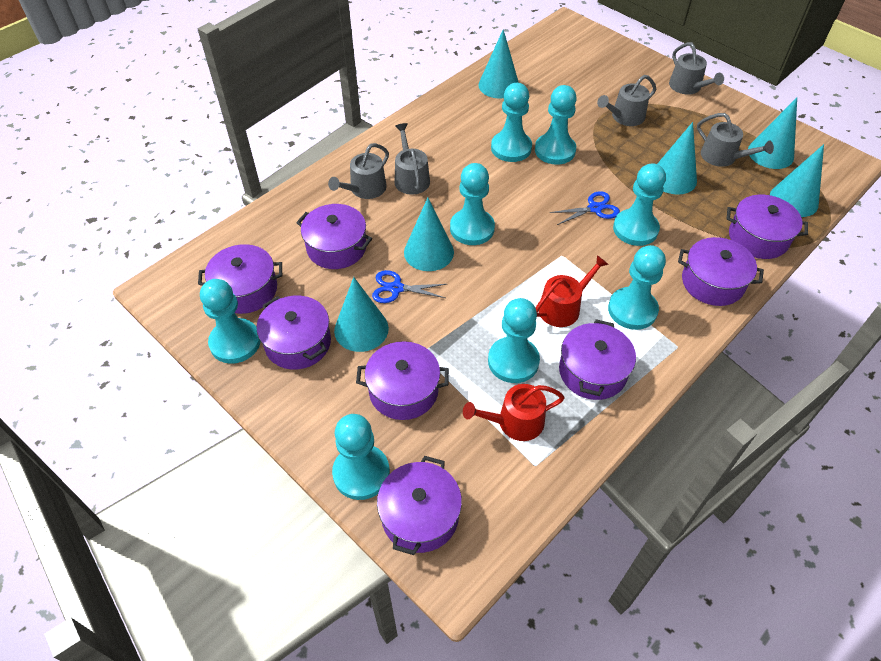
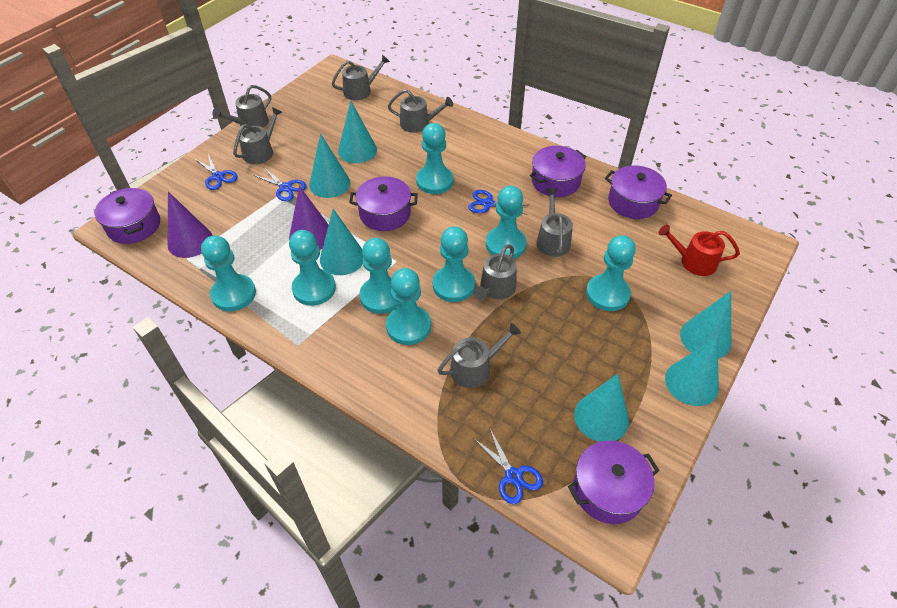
blue scissors: [372,270,447,303] [550,191,620,225] = 2 -> [195,154,238,190] [253,168,307,201] [468,190,527,215] [473,429,543,504] = 4
grey watering can: [328,143,389,199] [395,123,430,195] [597,75,656,126] [669,42,724,95] [697,113,774,167] = 5 -> [213,85,271,128] [233,107,282,164] [332,55,390,100] [388,89,453,133] [437,323,521,388] [473,244,517,300] [536,188,573,257] = 7
purple cone: none = 0 -> [168,192,213,258] [289,186,329,250] = 2
purple pot: [198,244,282,314] [257,295,331,370] [296,204,372,269] [356,341,449,420] [377,456,462,555] [559,319,636,400] [678,237,764,306] [727,195,808,259] = 8 -> [94,188,160,244] [349,176,418,231] [530,146,586,197] [568,440,660,524] [605,165,672,219] = 5
red watering can: [463,384,565,441] [536,255,609,327] = 2 -> [659,225,740,276] = 1

